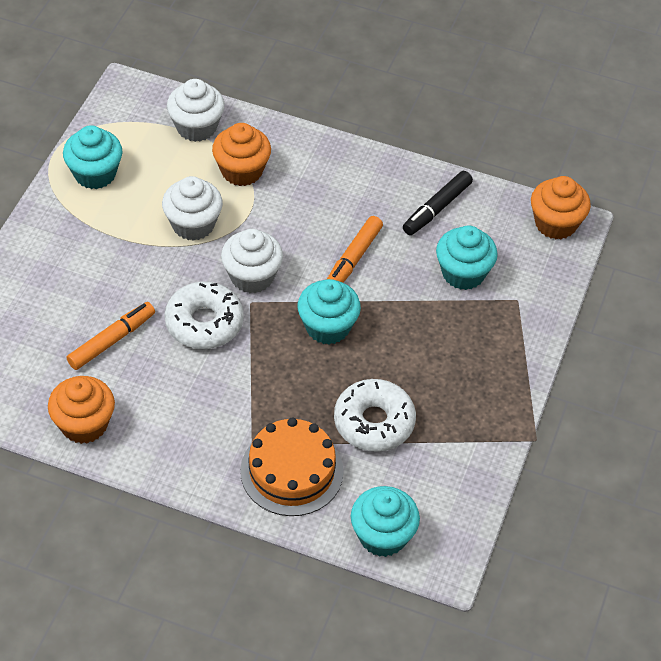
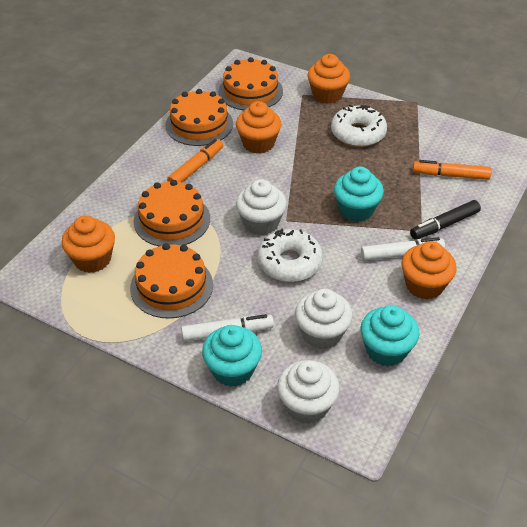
orange cake: [240,418,343,516] = 1 -> [130,243,213,319] [133,180,210,246] [165,89,233,146] [218,57,283,110] = 4
orange cupcake: [48,376,115,444] [212,123,271,186] [531,176,591,239] = 3 -> [61,215,115,273] [236,101,281,154] [308,54,350,104] [401,241,457,300] = 4
turquoise cupcake: [63,125,123,189] [297,279,361,344] [351,486,420,557] [436,225,498,290] = 4 -> [202,325,262,387] [334,167,384,222] [360,305,419,367] = 3
white marker: none = 0 -> [181,314,274,342] [361,237,445,261] = 2

